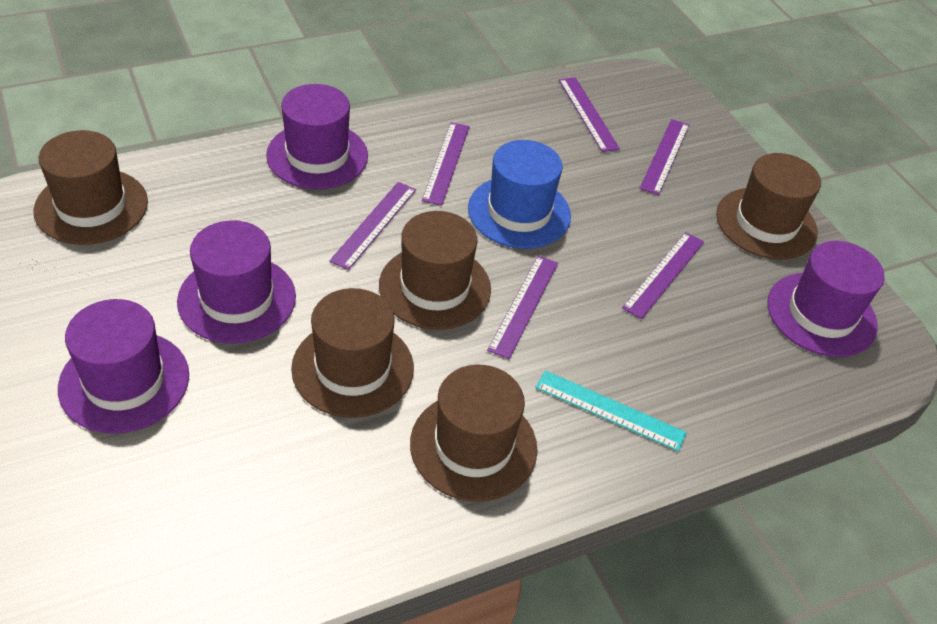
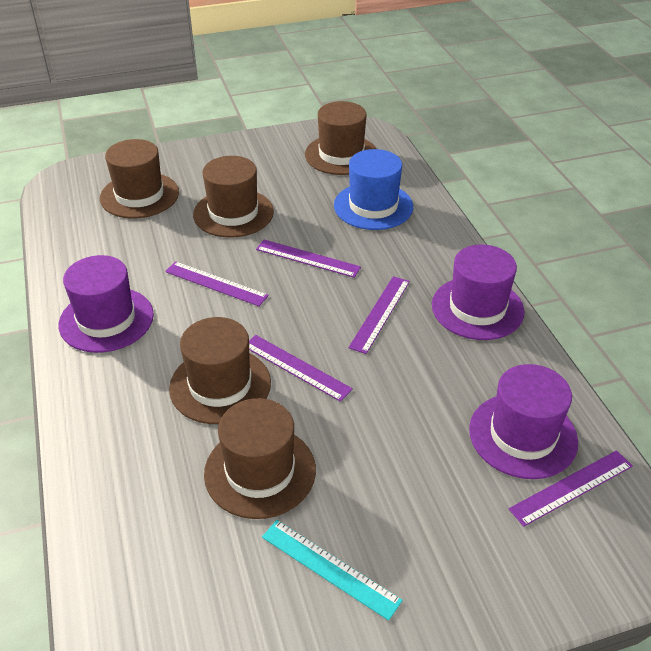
purple hat: [58,299,189,433] [177,220,296,344] [266,84,368,189] [767,241,884,357] = 4 -> [59,255,154,353] [432,244,524,340] [469,364,578,479] = 3
purple ruler: [329,182,416,270] [422,122,470,205] [487,256,558,359] [559,77,620,152] [622,232,704,319] [640,119,689,195] = 6 -> [165,261,269,306] [249,335,353,402] [256,240,361,278] [348,276,410,354] [509,450,633,527] = 5

